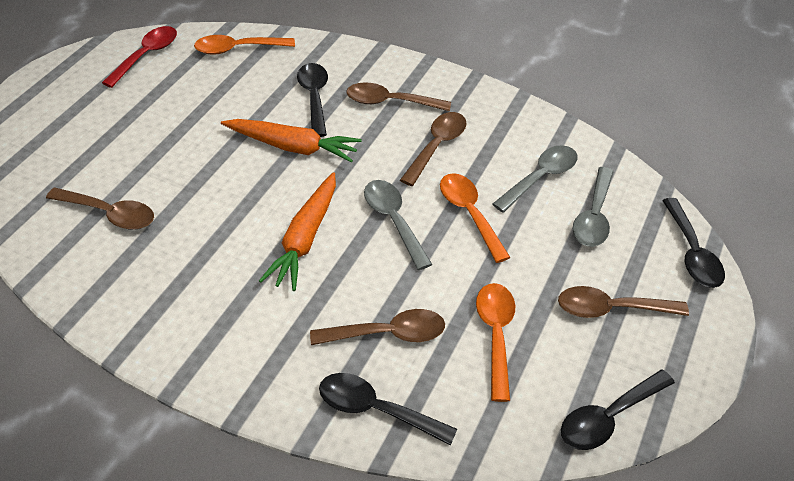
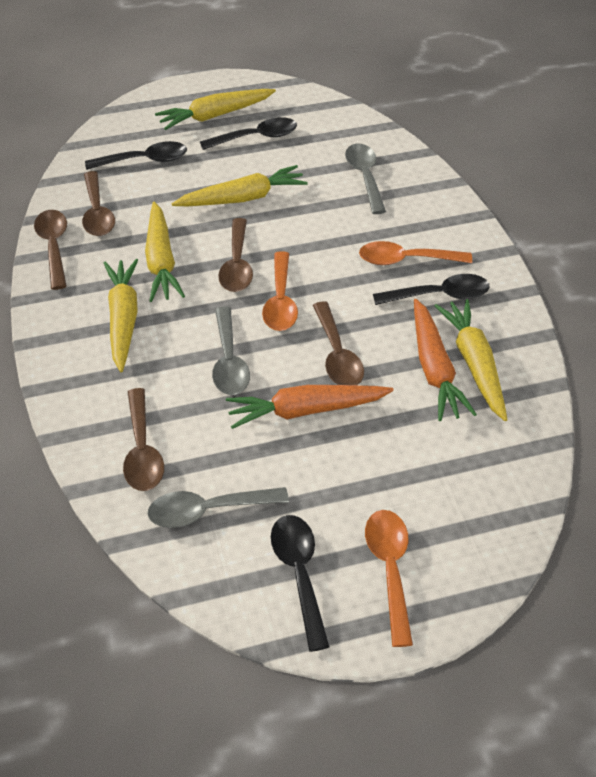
red spoon: [102,26,177,88] = 1 -> none = 0
yellow carrot: none = 0 -> [104,259,138,372] [145,202,185,302] [155,89,276,130] [172,165,308,206] [435,299,507,421] = 5

